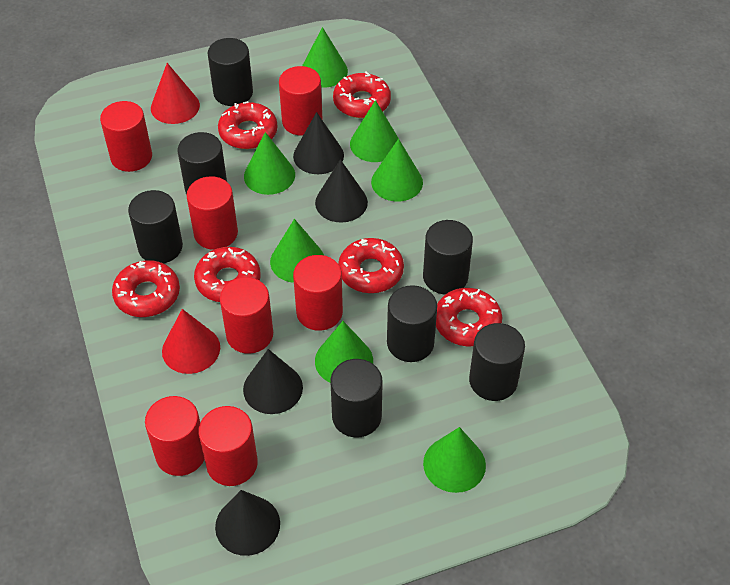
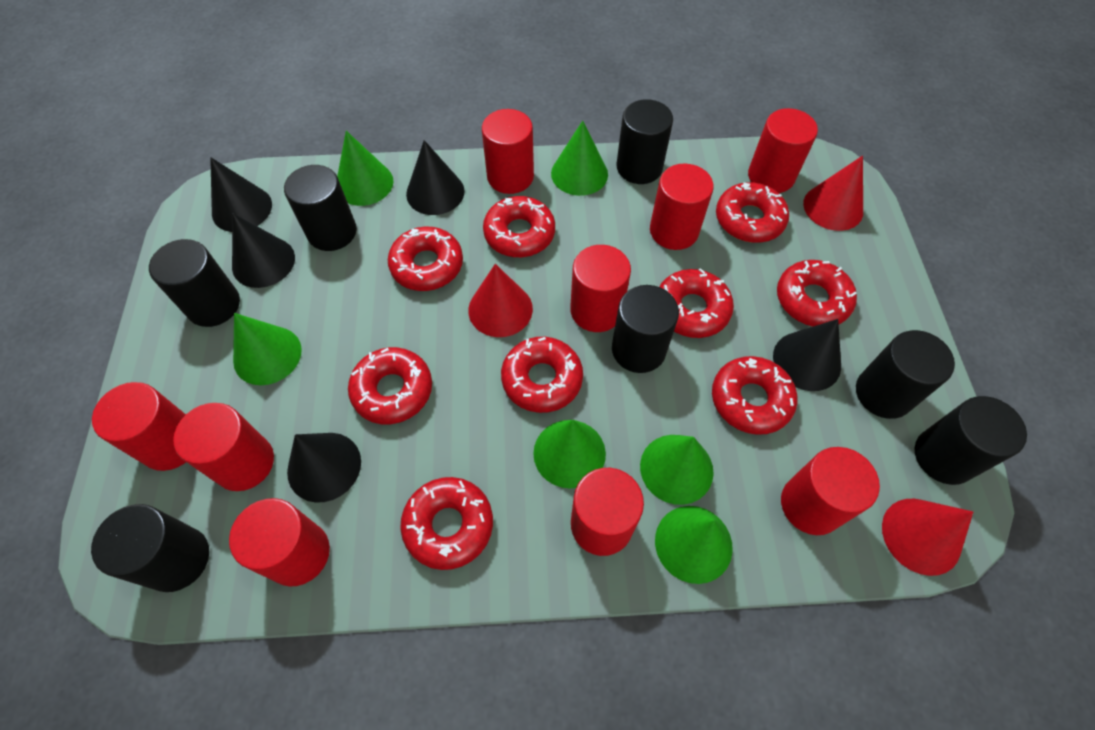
black cone: [215,490,280,556] [243,349,303,414] [293,112,344,174] [315,159,368,222] = 4 -> [210,157,272,232] [232,214,295,288] [287,433,361,503] [406,140,465,215] [773,319,841,391] = 5
green cone: [244,132,295,195] [270,219,324,283] [302,27,348,88] [315,321,373,383] [350,100,399,162] [371,139,423,202] [423,427,486,493] = 7 -> [233,313,302,385] [337,131,394,206] [533,420,606,489] [551,121,608,196] [640,435,714,505] [655,506,733,584] = 6
red cone: [151,63,200,124] [162,309,220,374] = 2 -> [468,264,533,337] [803,156,863,231] [882,499,973,576] = 3
red cylinder: [100,101,152,172] [145,396,205,476] [186,176,238,250] [198,406,258,486] [220,277,273,354] [279,66,323,136] [293,255,343,331] = 7 -> [92,382,186,471] [173,403,274,491] [229,498,330,587] [482,109,534,194] [570,245,631,332] [571,468,644,556] [650,164,714,250] [748,108,818,193] [781,447,880,535] = 9
red donut: [112,260,180,317] [194,247,260,302] [218,101,278,149] [333,72,391,118] [338,238,404,293] [436,288,502,346] = 6 -> [348,347,432,424] [388,227,463,291] [400,477,493,570] [483,196,555,257] [501,337,583,413] [659,268,734,338] [712,356,797,435] [716,182,789,243] [777,260,857,326] = 9

